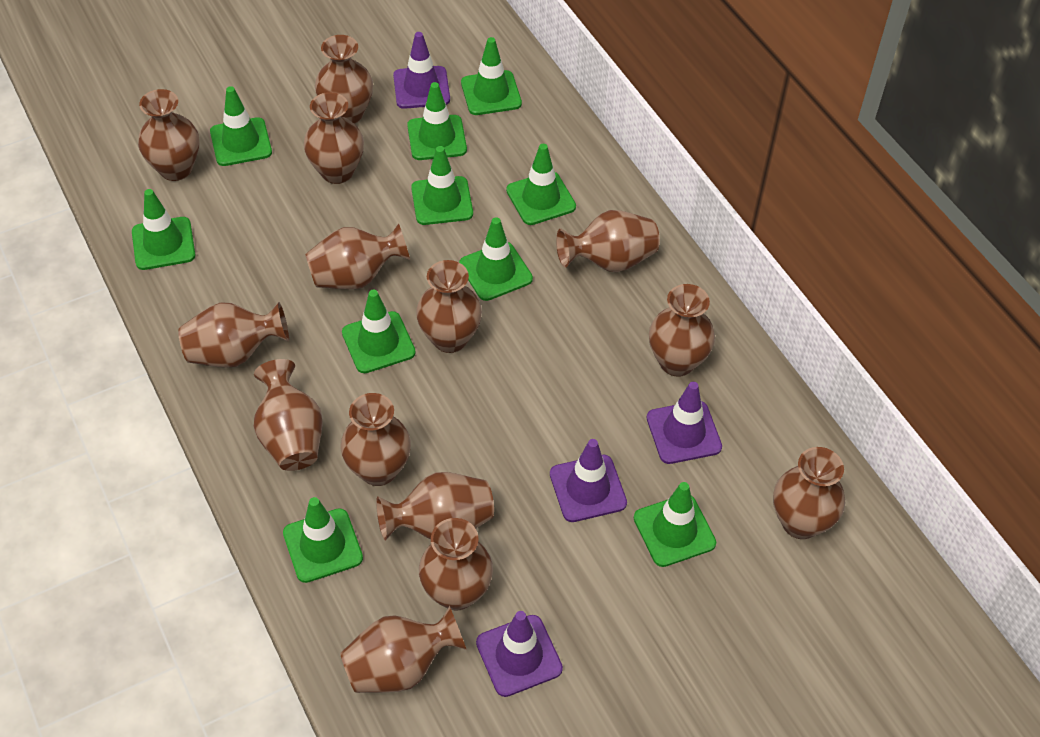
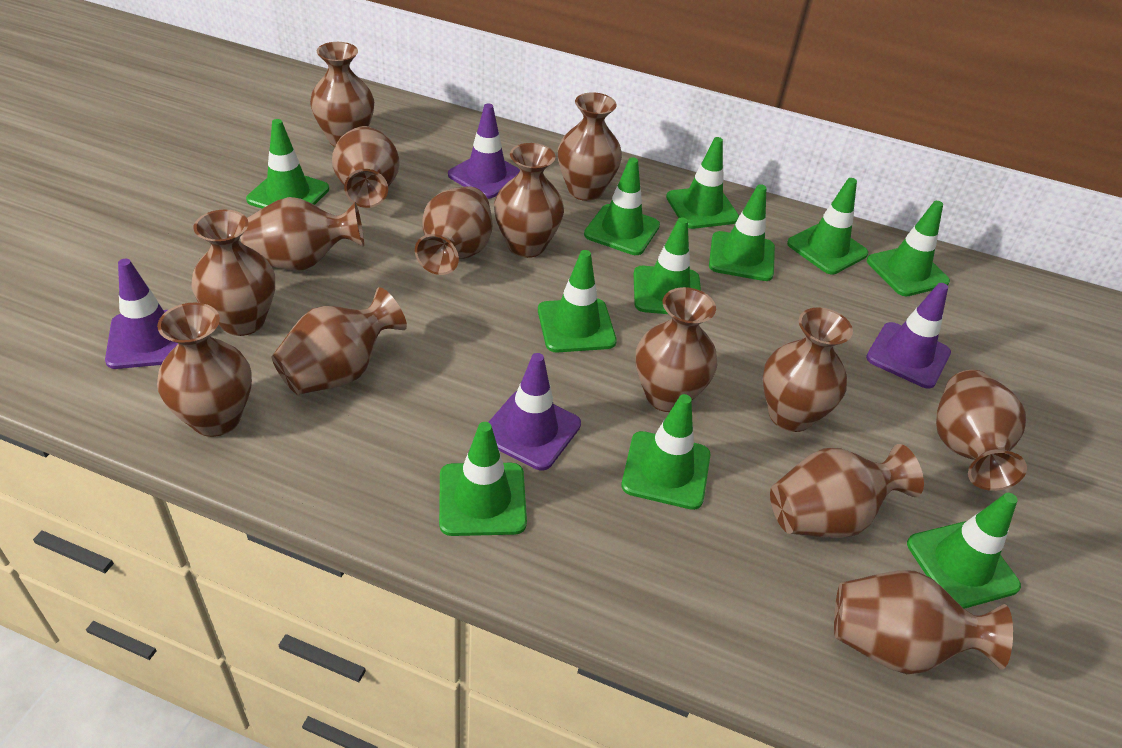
green traffic cone: [132,189,195,270] [210,86,272,166] [283,497,363,583] [342,290,416,373] [407,82,467,160] [411,146,473,225] [459,217,533,301] [461,37,522,115] [506,144,576,225] [634,482,716,567] = 10 -> [246,119,329,209] [439,422,527,536] [538,250,617,352] [584,157,660,255] [621,394,710,510] [634,217,701,314] [666,137,739,229] [709,184,775,281] [787,178,868,274] [867,201,950,296] [907,493,1021,609] = 11

